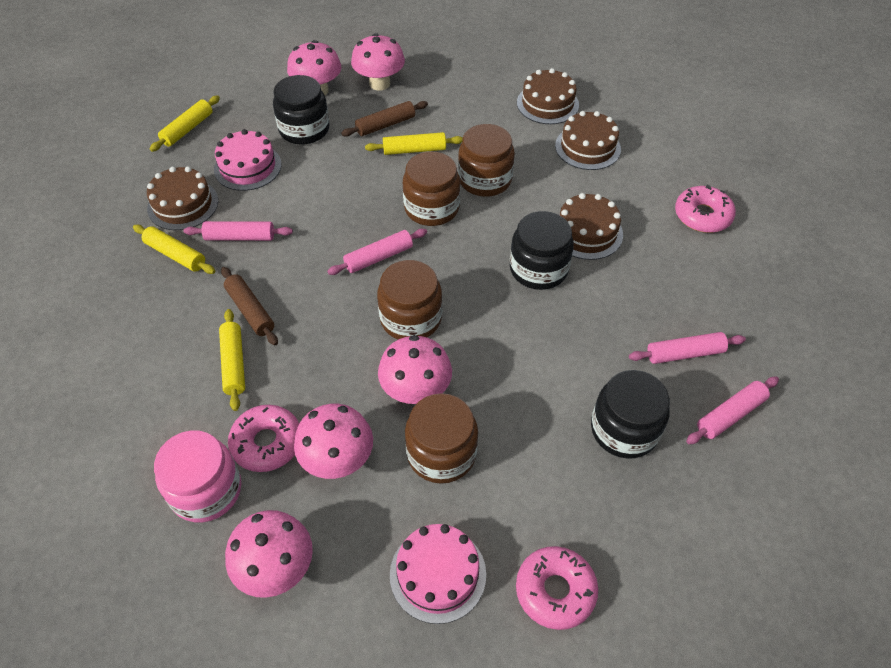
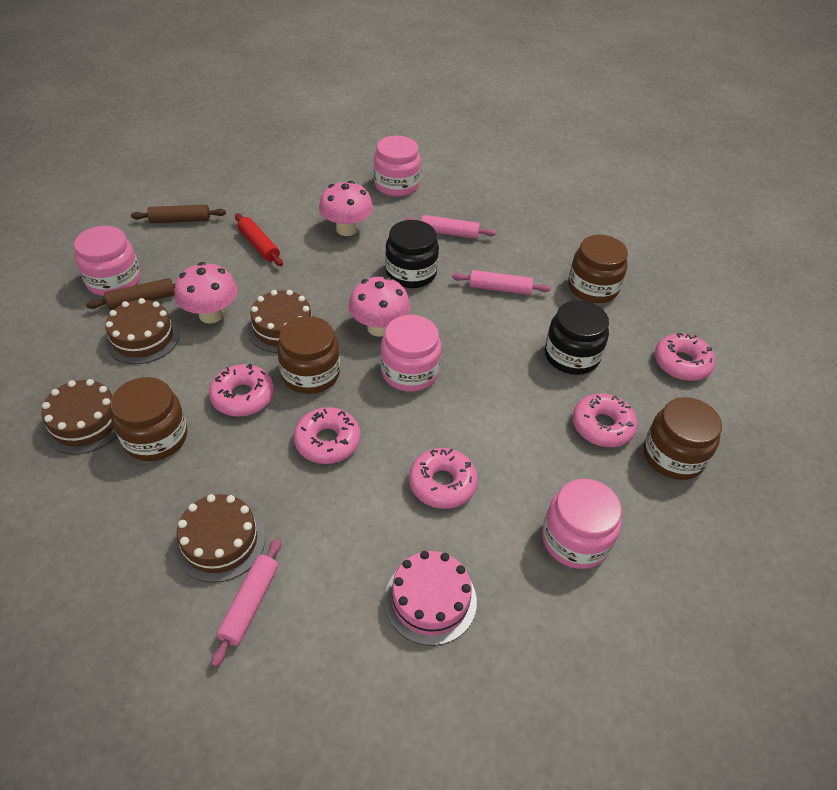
black jar: [273,75,329,145] [510,211,574,290] [591,370,670,459] = 3 -> [385,220,439,288] [545,300,609,375] = 2
pink cake: [214,129,282,191] [390,524,486,624] = 2 -> [384,551,477,646] = 1
pink donut: [228,405,299,472] [516,546,598,630] [675,185,736,233] = 3 -> [209,364,274,417] [294,407,360,464] [409,448,478,509] [573,393,637,447] [655,333,716,381] = 5
pink jar: [154,430,241,522] = 1 -> [74,226,140,296] [374,136,421,197] [381,315,441,392] [542,479,622,569] = 4
pink mushroom: [225,510,313,598] [287,40,341,95] [294,404,373,479] [351,33,405,91] [378,335,452,404] = 5 -> [174,262,237,324] [319,181,373,236] [349,276,410,337] = 3
pink rolling pin: [183,221,293,241] [327,229,427,275] [629,332,746,364] [686,377,779,444] = 4 -> [212,538,281,667] [405,215,496,239] [452,270,551,295] = 3
red rolling pin: none = 0 -> [235,213,283,266] = 1
yellow rolling pin: [133,225,215,274] [150,95,220,152] [219,309,245,411] [365,132,463,155] = 4 -> none = 0

